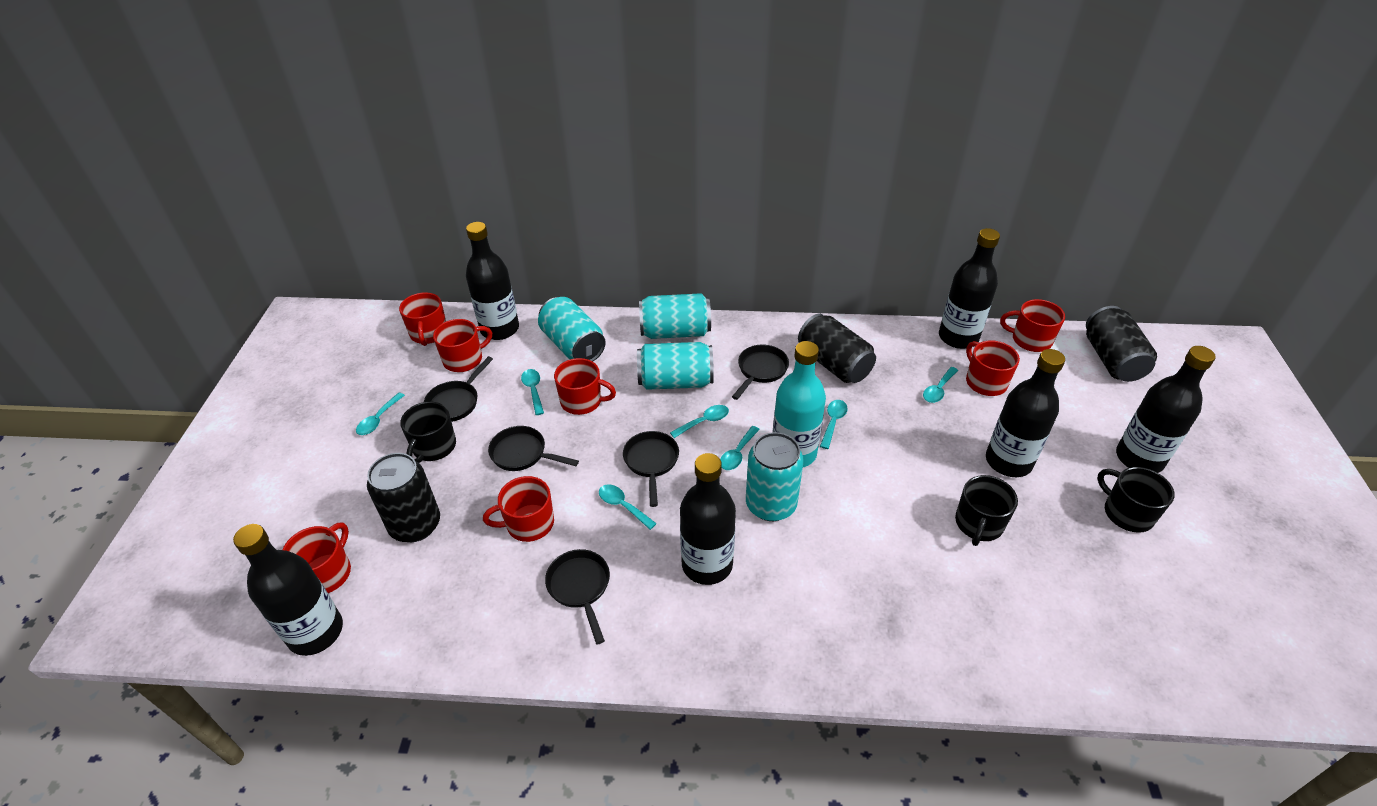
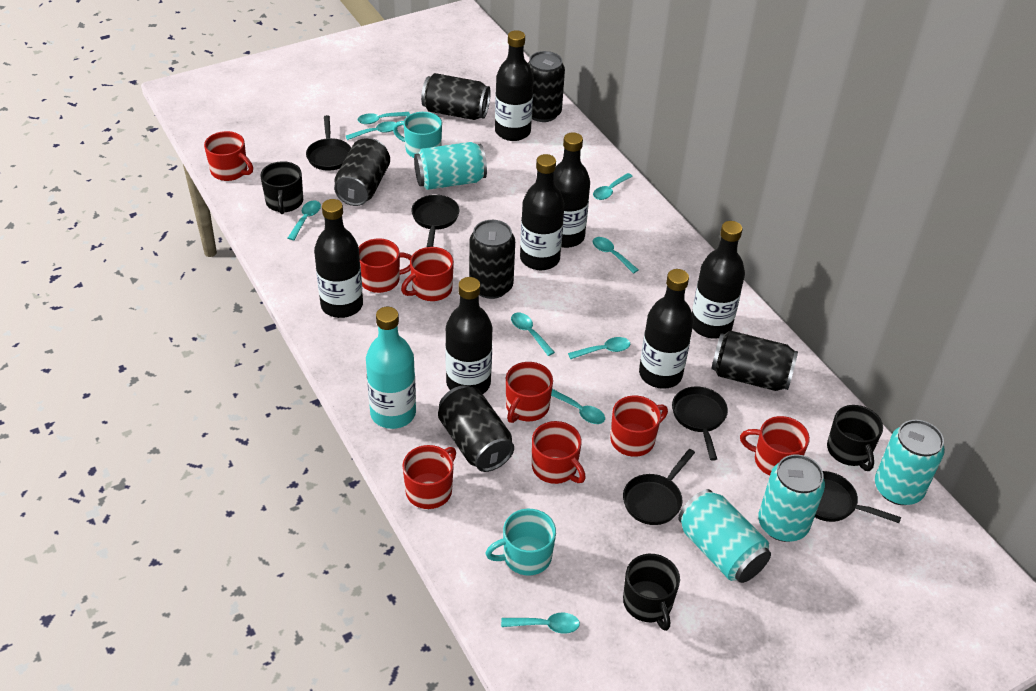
black bottle: [233,524,343,656] [466,222,519,340] [680,453,736,585] [939,228,1000,349] [986,349,1065,477] [1116,346,1216,473] = 6 -> [314,199,363,318] [445,277,492,394] [495,30,534,141] [520,154,565,270] [554,132,590,248] [639,269,693,389] [692,221,745,339] = 7
black can: [367,453,440,542] [798,313,876,383] [1086,306,1157,382] = 3 -> [334,138,390,206] [421,73,491,120] [438,385,514,472] [469,220,515,299] [528,51,565,122] [711,330,798,391] = 6
red mug: [282,522,351,593] [399,292,446,346] [433,319,492,372] [483,476,554,542] [554,358,616,415] [966,340,1020,396] [1000,299,1065,352] = 7 -> [204,131,253,181] [359,238,412,293] [401,247,454,301] [402,445,456,509] [506,362,553,423] [532,421,586,484] [610,395,668,457] [740,416,810,476] = 8
turquoise mug: none = 0 -> [393,112,442,158] [485,509,556,576] = 2
turquoise spoon: [356,393,405,435] [521,369,544,415] [599,484,657,530] [670,405,729,438] [720,426,760,470] [820,400,848,449] [923,367,958,403] = 7 -> [288,200,321,240] [346,121,395,140] [358,112,410,124] [501,612,580,634] [511,313,555,356] [551,389,605,424] [568,337,630,359] [592,237,638,274] [593,173,633,200] = 9

